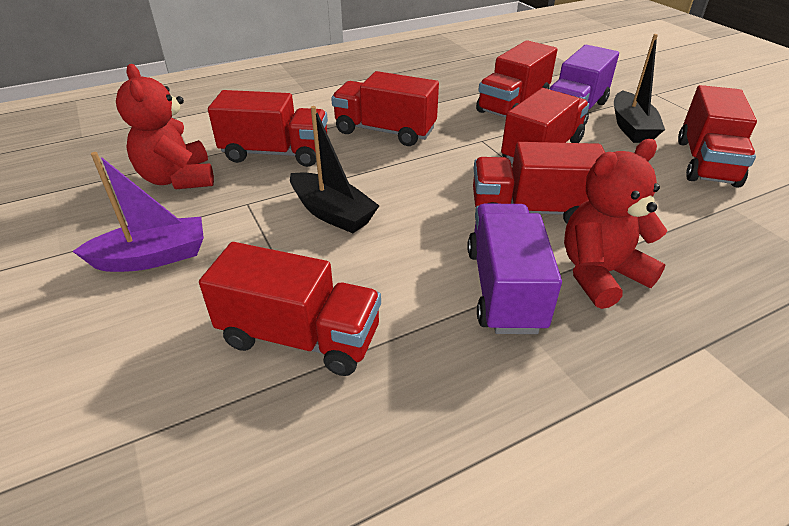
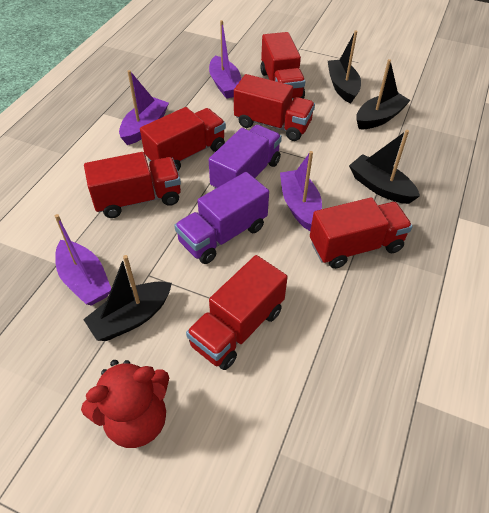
black boat: [290,106,379,233] [614,34,665,143] = 2 -> [83,255,172,341] [328,30,361,104] [349,130,420,204] [356,59,411,129] = 4
purple boat: [72,152,204,272] = 1 -> [55,214,111,306] [119,70,169,145] [209,20,241,99] [280,151,322,231] = 4
red teddy bear: [116,64,214,189] [564,139,667,309] = 2 -> [81,360,169,448] = 1
red truck: [199,242,381,376] [208,90,328,167] [331,71,439,146] [473,142,605,224] [476,40,557,117] [501,88,589,163] [678,85,757,187] = 7 -> [84,152,181,218] [140,107,226,171] [186,255,288,370] [234,74,315,141] [260,32,305,99] [310,197,413,269] = 6

